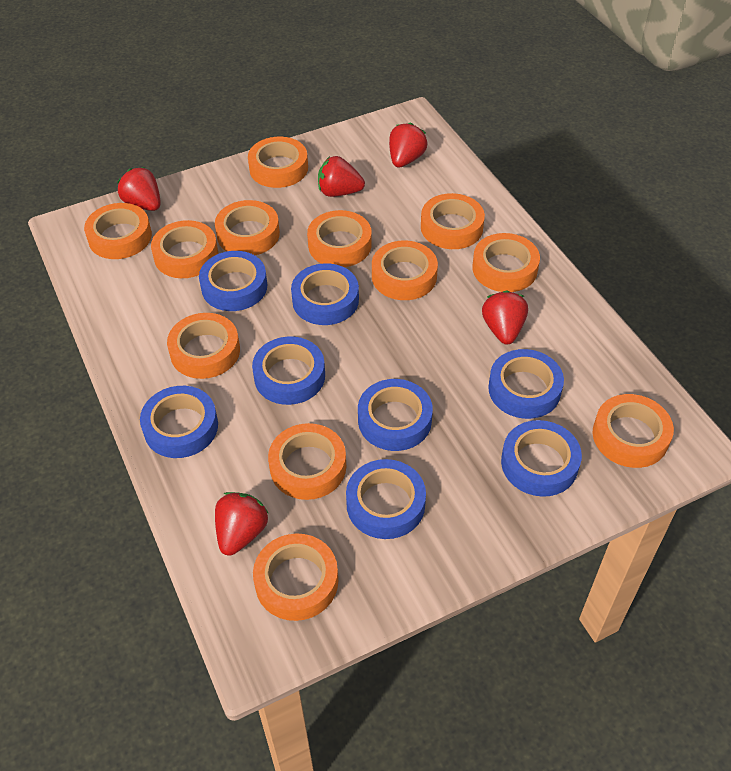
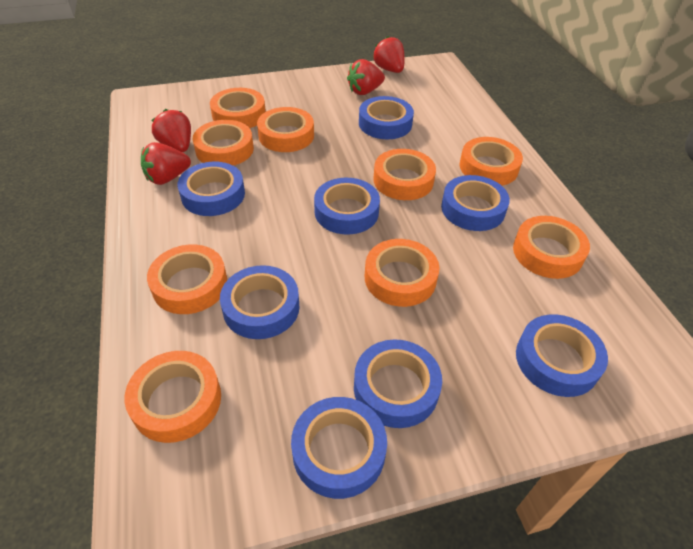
orange tape: [84,203,152,259] [151,220,218,278] [167,313,240,379] [215,200,280,255] [248,137,308,188] [253,533,338,621] [268,423,346,500] [307,210,372,267] [372,241,438,300] [421,193,485,249] [472,233,540,292] [593,394,674,468] = 12 -> [124,351,221,443] [147,244,227,314] [193,120,254,166] [210,88,266,128] [257,107,314,152] [365,239,439,307] [373,149,436,200] [460,137,523,186] [513,216,590,279] = 9
red strawberry: [117,167,161,211] [215,492,268,556] [318,156,365,197] [389,123,427,168] [482,290,528,345] = 5 -> [141,142,191,185] [152,109,191,152] [347,59,385,95] [373,36,405,73] = 4

